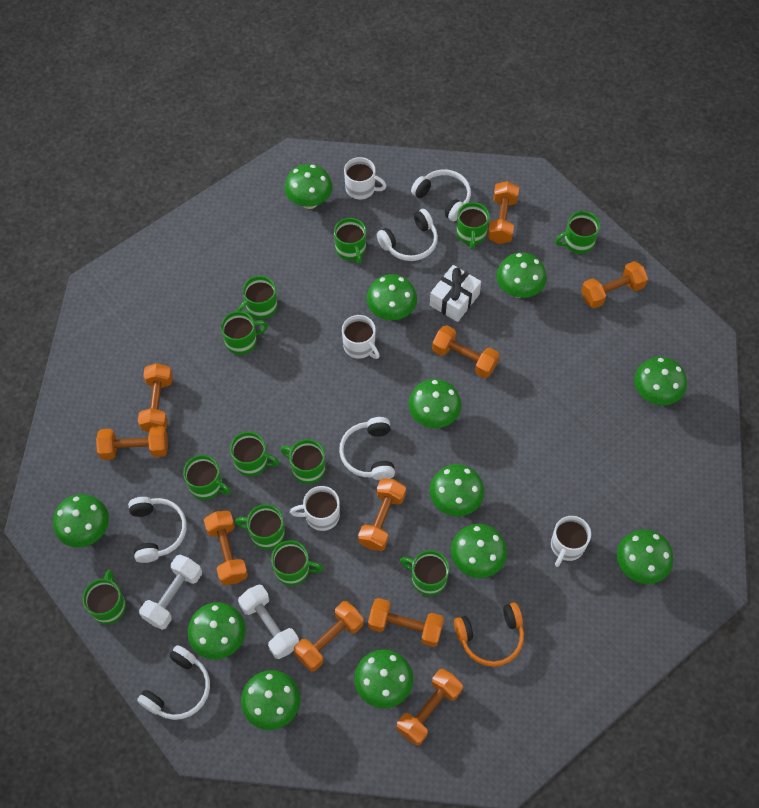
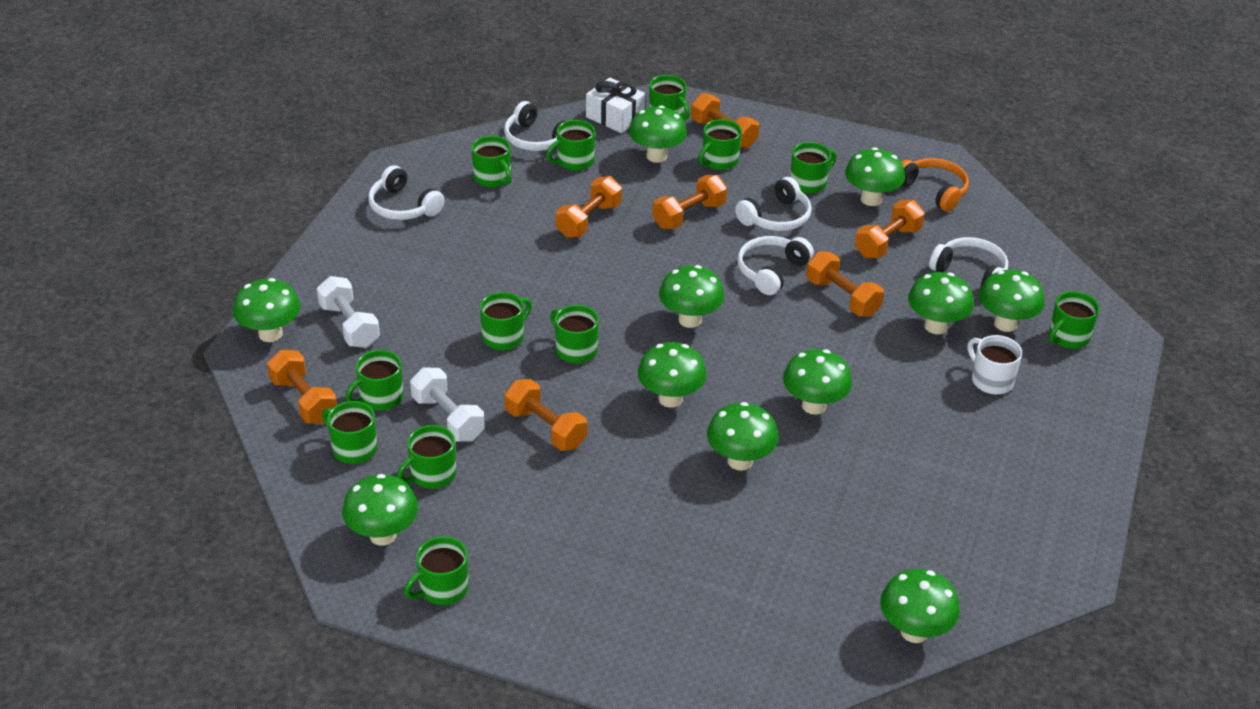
green mushroom: [53,494,109,548] [187,602,245,660] [241,670,300,730] [285,164,333,209] [354,649,413,708] [367,274,417,320] [409,379,461,428] [430,464,484,516] [451,524,507,578] [497,252,547,298] [617,530,673,584] [634,357,687,405] = 12 -> [233,278,300,342] [342,474,418,546] [629,105,687,163] [638,342,707,408] [659,265,724,328] [707,402,779,471] [783,349,852,415] [845,147,905,206] [880,569,960,643] [908,272,974,334] [979,270,1045,332] = 11
orange dumbbell: [96,426,168,460] [138,363,173,432] [204,511,248,585] [294,601,364,672] [358,478,406,551] [368,598,444,647] [397,669,463,746] [432,325,499,378] [488,181,519,244] [581,261,648,309] = 10 -> [267,350,337,424] [505,379,587,451] [556,176,622,238] [652,175,727,229] [691,93,759,148] [806,251,884,317] [855,200,925,258] = 7
white mug: [290,486,340,531] [342,315,380,359] [344,157,386,199] [551,516,591,567] = 4 -> [967,335,1022,394] = 1

